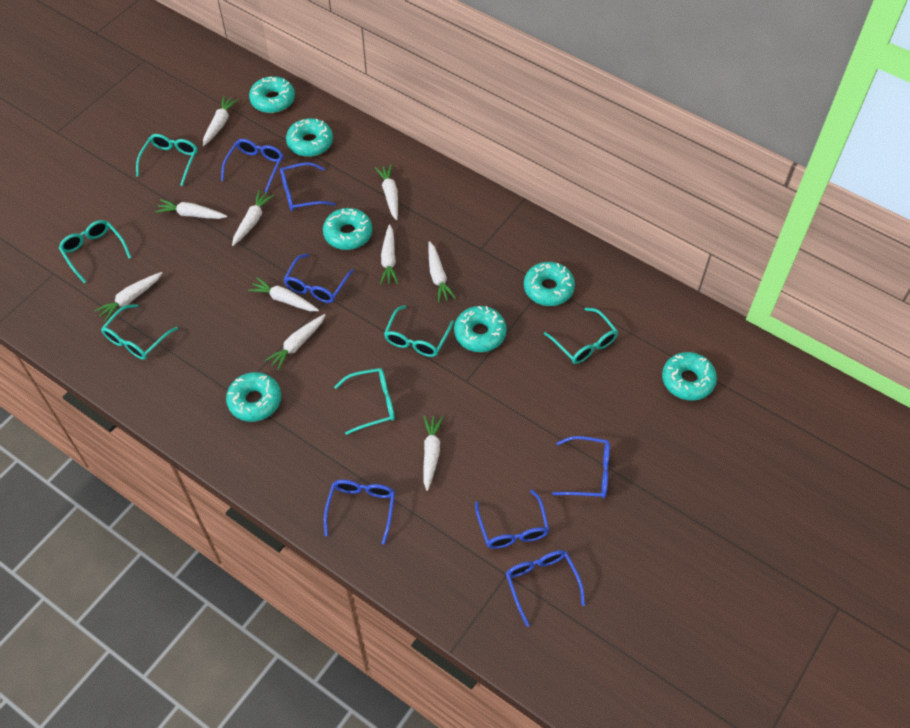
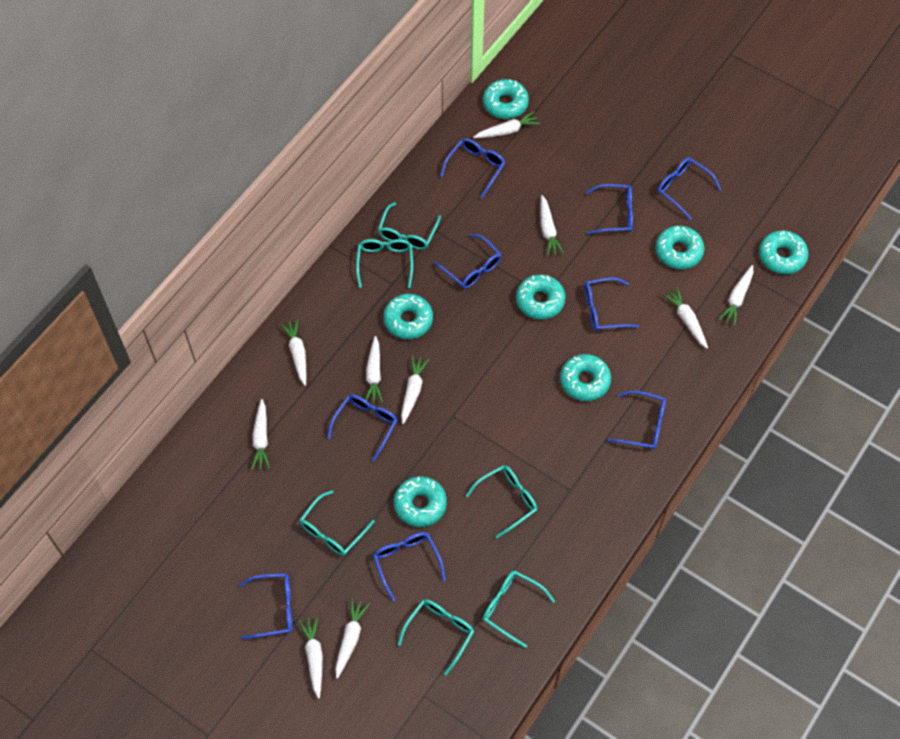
blue glasses: [221,139,283,193] [280,162,335,211] [283,254,354,303] [324,480,395,545] [475,490,549,549] [506,550,585,627] [552,436,610,498] = 7 -> [239,573,292,639] [327,395,397,462] [373,532,446,602] [434,234,502,289] [440,138,505,198] [585,184,633,235] [585,277,639,331] [607,391,666,450] [657,158,721,220] = 9

